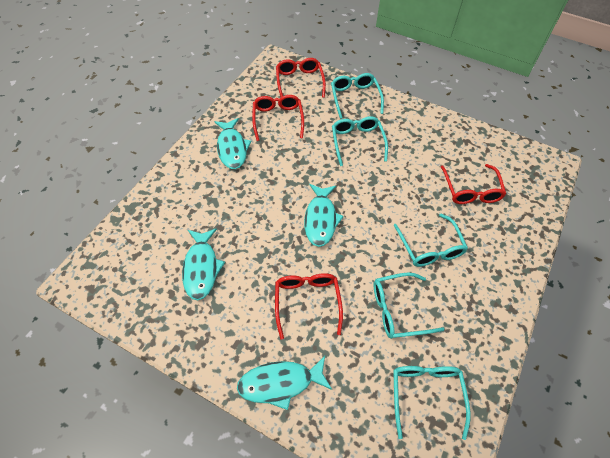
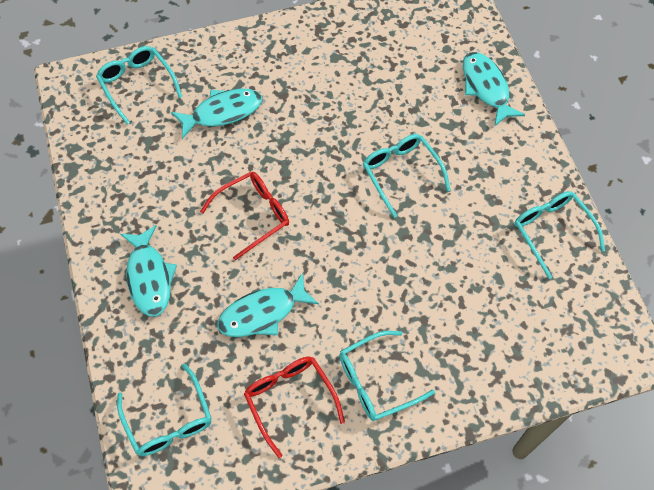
red glasses: [252,95,304,141] [275,273,343,340] [276,58,326,98] [441,164,506,204] = 4 -> [200,172,289,260] [244,357,345,458] = 2

